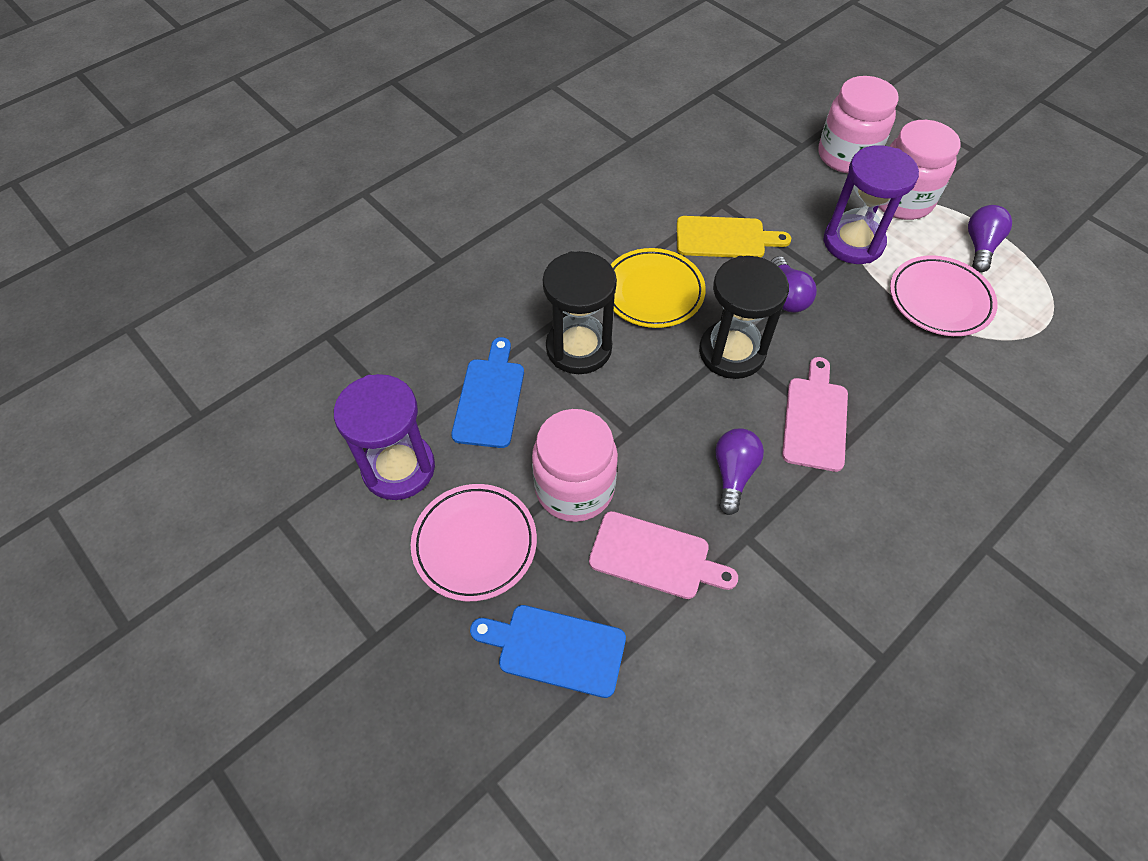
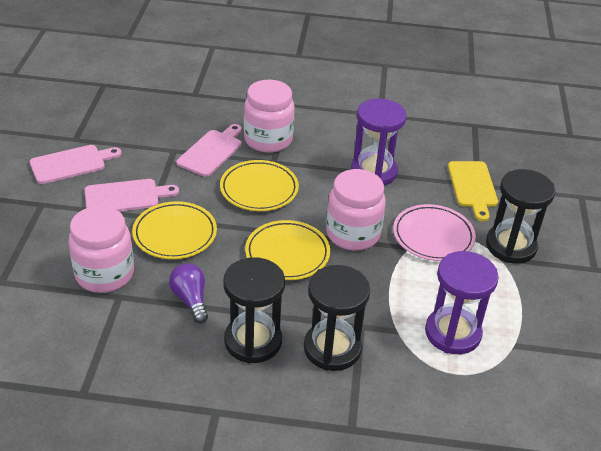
black hourglass: [543,251,617,374] [699,256,789,379] = 2 -> [223,257,285,364] [304,265,370,371] [486,169,555,264] = 3
blue cutting board: [451,337,524,448] [470,605,626,698] = 2 -> none = 0
pink cutting board: [589,511,738,599] [782,357,848,472] = 2 -> [30,145,122,184] [85,179,179,211] [177,124,242,177] = 3
pink plate: [411,484,537,601] [890,255,998,336] = 2 -> [393,204,476,261] = 1
purple light bulb: [716,428,764,515] [771,256,817,312] [968,205,1012,273] = 3 -> [169,263,208,323] = 1
yellow plate: [611,248,706,328] = 1 -> [132,201,217,259] [220,160,299,211] [245,220,330,280] = 3

